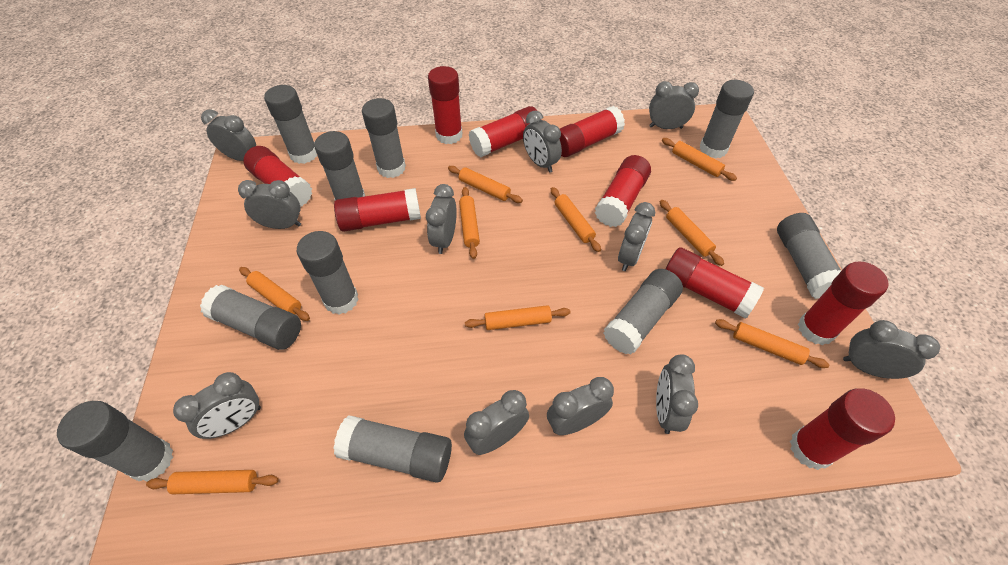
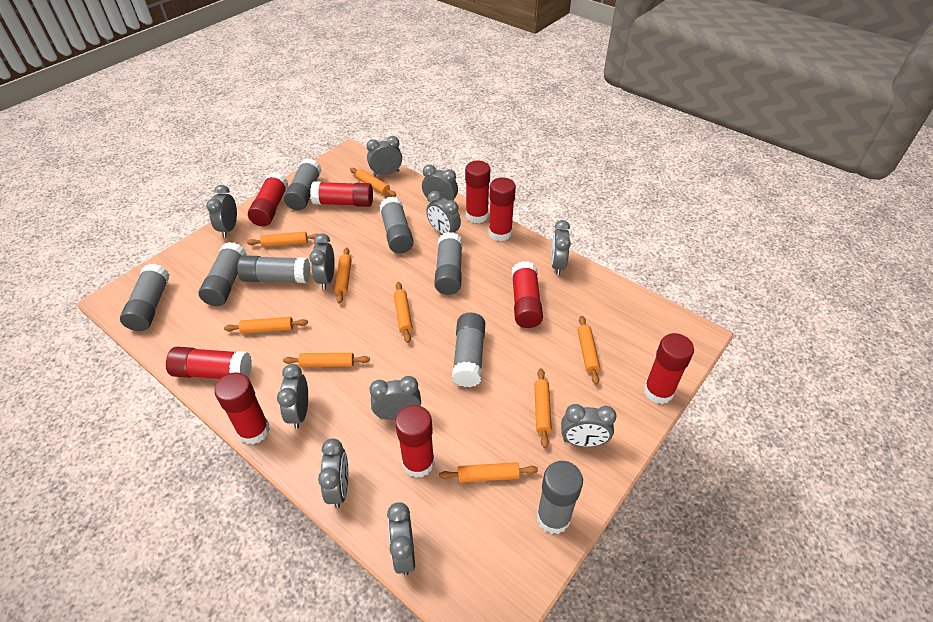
grey glue stick: [57,401,173,481] [200,285,301,350] [264,85,317,164] [297,231,359,315] [314,131,365,200] [334,415,452,483] [362,98,406,178] [603,269,683,354] [699,80,754,159] [777,213,841,299] = 10 -> [120,264,170,331] [198,242,247,306] [237,255,310,283] [284,158,322,210] [379,197,414,253] [434,232,463,295] [452,313,485,387] [537,461,583,534] = 8

